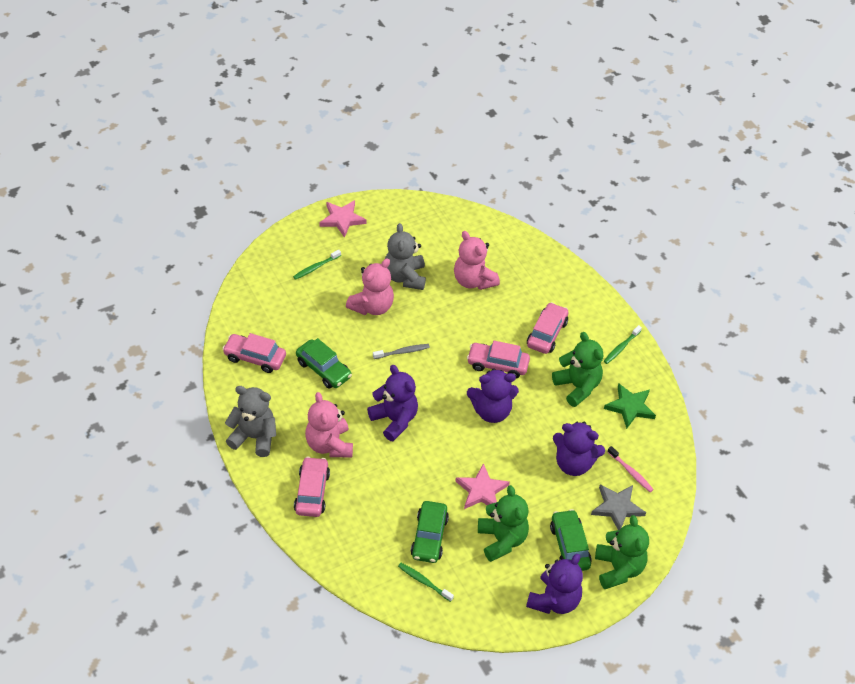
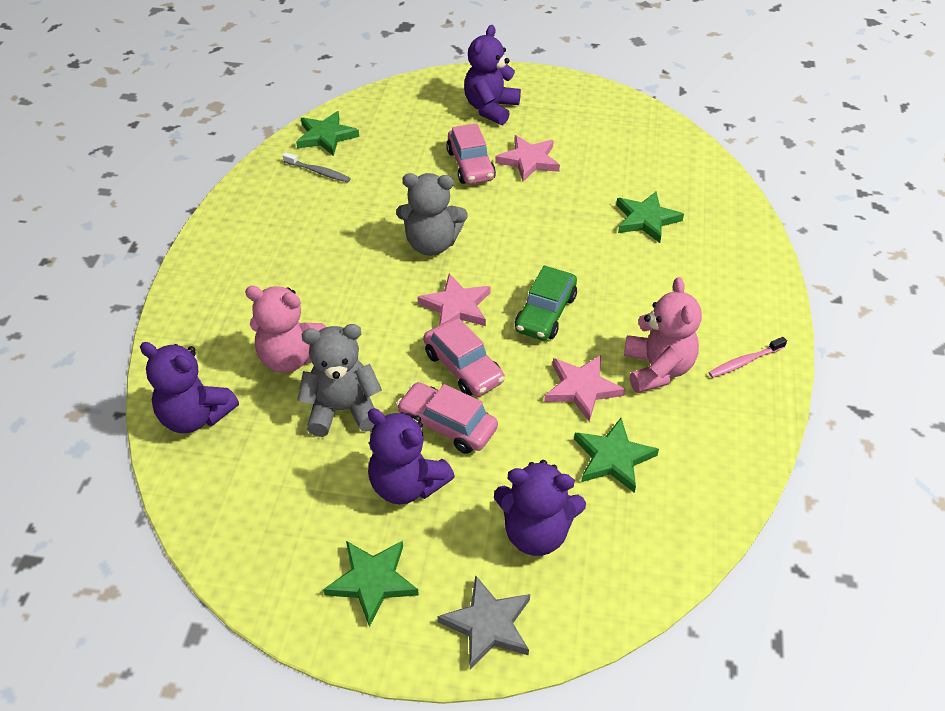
green car: [296,338,352,389] [411,501,449,563] [550,509,592,571] = 3 -> [515,265,577,340] = 1
green star: [604,383,656,429] = 1 -> [296,111,359,156] [323,541,419,627] [574,418,659,493] [616,191,684,243] = 4
green teddy bear: [478,485,529,562] [552,332,603,407] [595,515,649,589] = 3 -> none = 0
green toothbrush: [293,249,341,280] [398,563,454,602] [604,325,642,364] = 3 -> none = 0
pink car: [222,333,286,373] [294,456,330,517] [467,341,530,379] [527,302,568,354] = 4 -> [397,382,498,454] [424,318,505,397] [446,123,496,184] = 3
pink star: [319,200,366,238] [455,463,510,509] = 2 -> [417,274,491,326] [495,135,560,182] [544,355,625,422] = 3
pink teddy bear: [305,392,353,458] [346,258,394,315] [454,231,500,290] = 3 -> [245,286,326,373] [624,277,702,393] = 2

